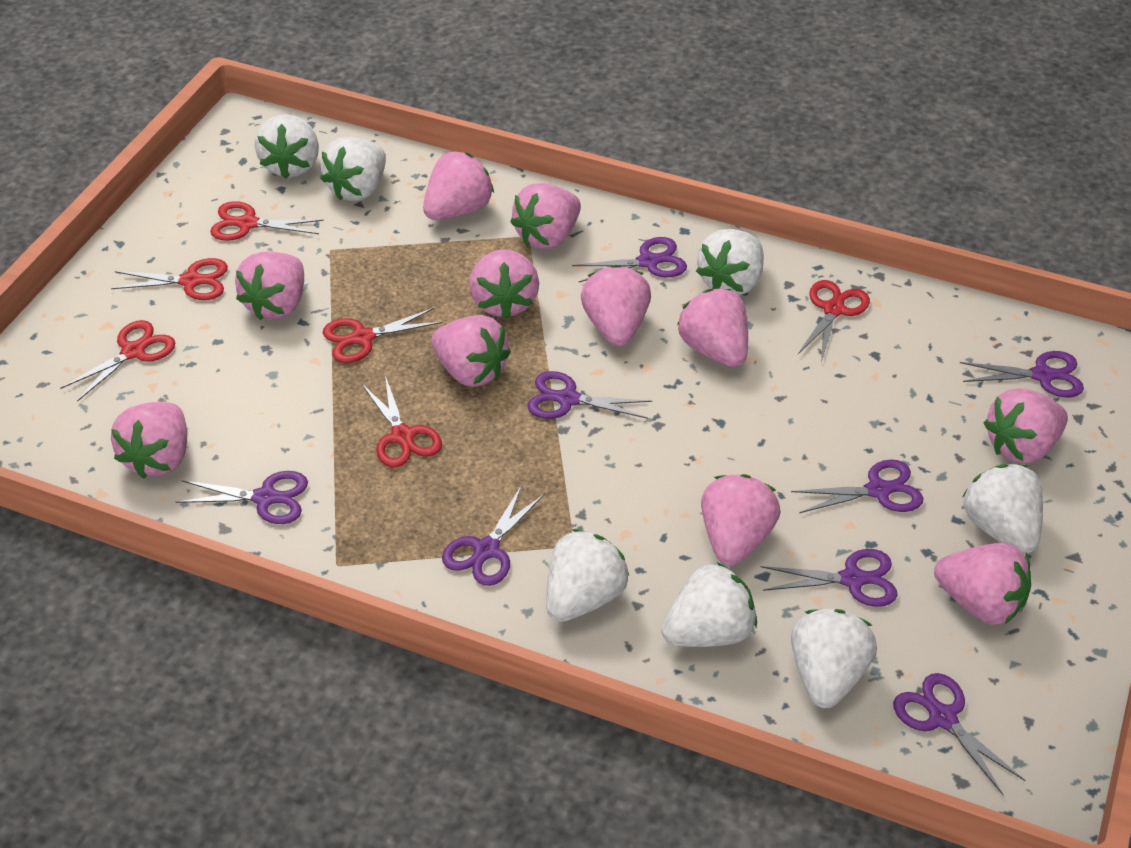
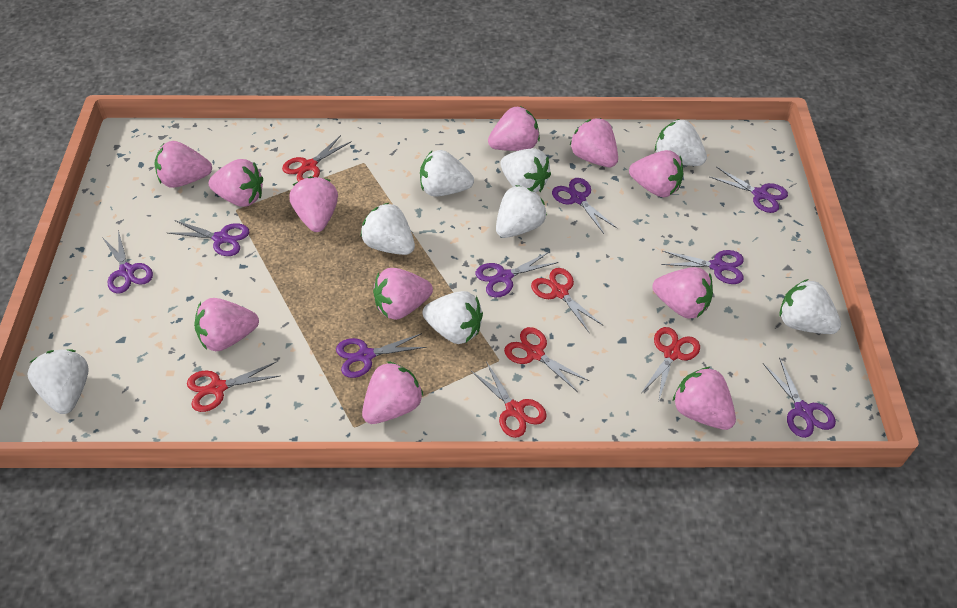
white strawberry: [254,114,319,179] [320,137,386,201] [546,529,629,622] [661,562,757,647] [696,229,764,296] [791,609,877,708] [962,464,1043,554] = 7 -> [27,349,89,414] [361,202,415,255] [420,150,474,196] [423,291,483,344] [496,185,547,238] [500,148,551,193] [655,119,707,166] [780,279,841,334] = 8

